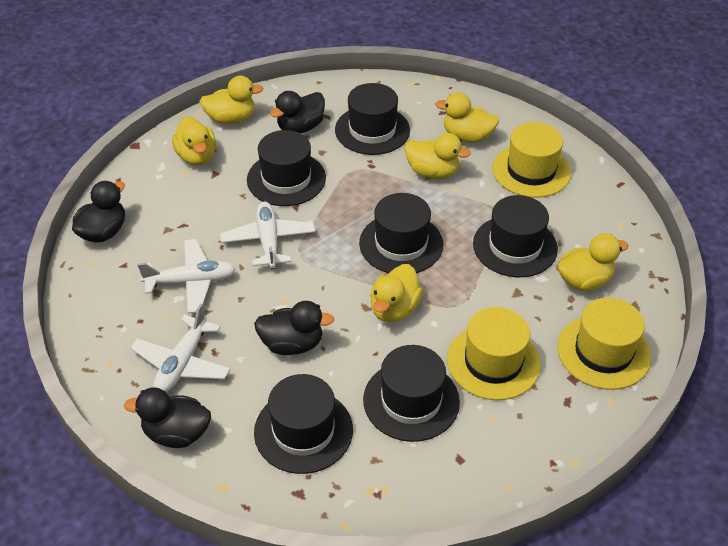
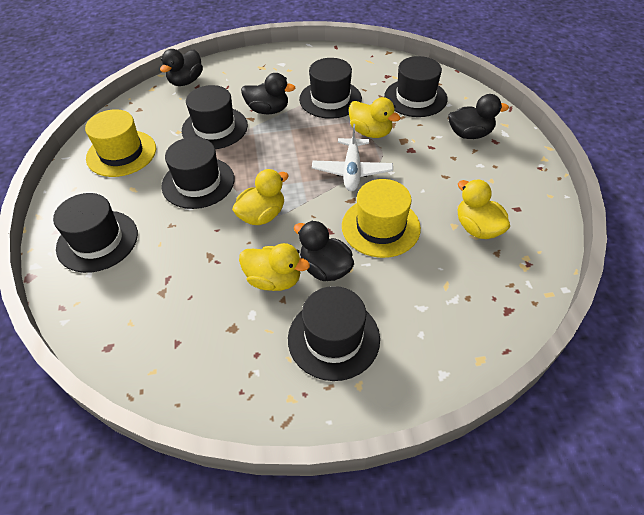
white plane: [130,303,230,393] [137,239,236,313] [220,202,315,269] = 3 -> [312,124,393,191] = 1
yellow duck: [172,116,216,165] [199,76,263,124] [370,264,423,322] [405,133,471,179] [435,92,499,143] [558,234,628,291] = 6 -> [232,169,289,225] [239,243,310,291] [349,97,400,138] [458,180,510,239] = 4
yellow hat: [447,307,541,400] [492,122,571,198] [557,298,651,390] = 3 -> [85,109,156,177] [342,179,421,258] = 2

